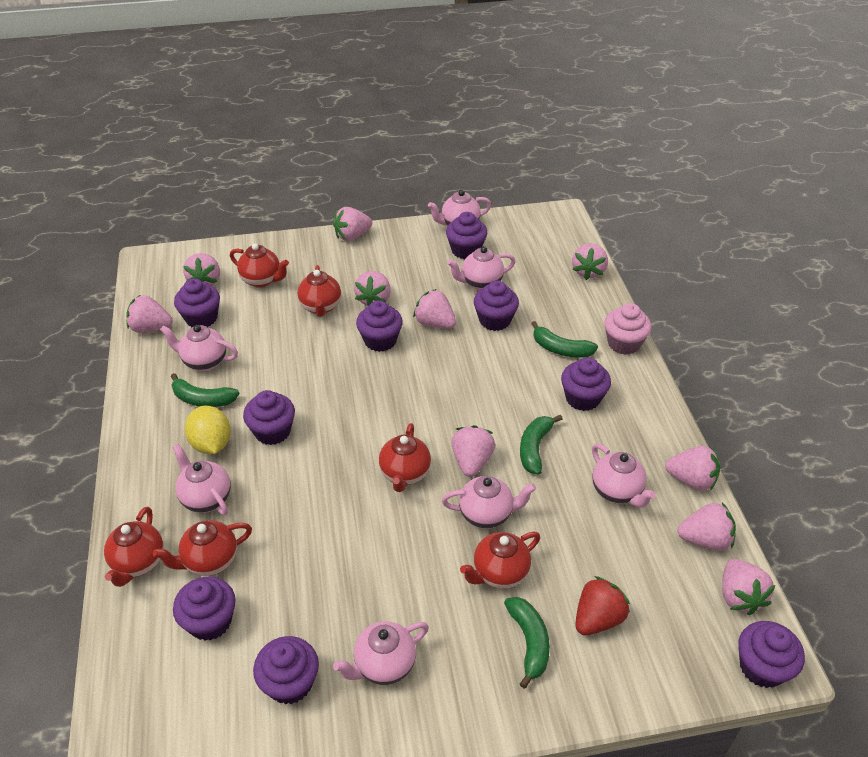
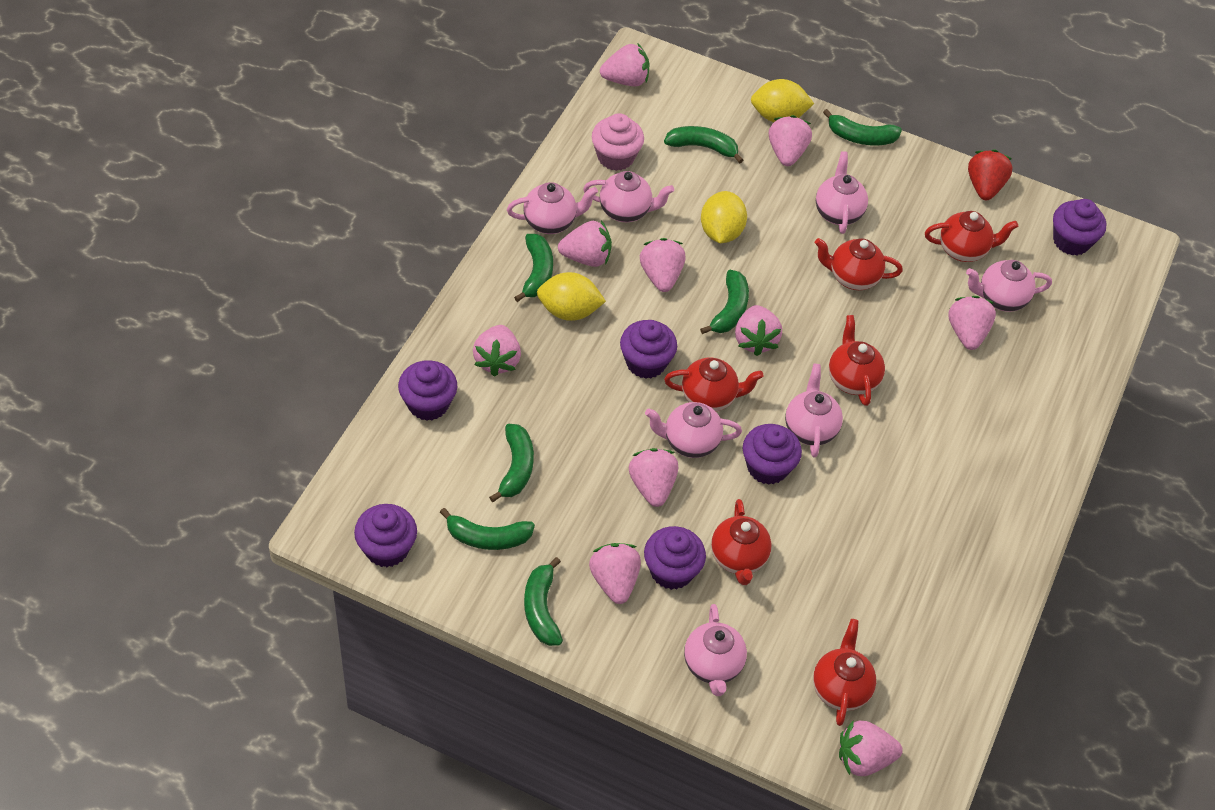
green banana: [171,373,240,407] [504,597,550,689] [520,415,563,475] [531,321,598,358] = 4 -> [440,508,535,550] [489,424,534,502] [514,234,553,302] [524,557,563,646] [664,126,743,164] [700,270,749,334] [823,109,902,145] = 7
purple cupcake: [173,576,236,641] [174,278,220,327] [243,390,295,445] [253,636,319,704] [356,300,403,352] [446,212,487,259] [474,280,519,331] [561,357,611,411] [738,621,805,688] = 9 -> [354,504,417,567] [398,360,457,421] [620,320,677,379] [644,526,706,590] [743,424,802,485] [1053,199,1106,256] = 6
yellow lemon: [185,406,231,454] = 1 -> [537,272,606,321] [701,191,747,243] [751,79,814,122] = 3

